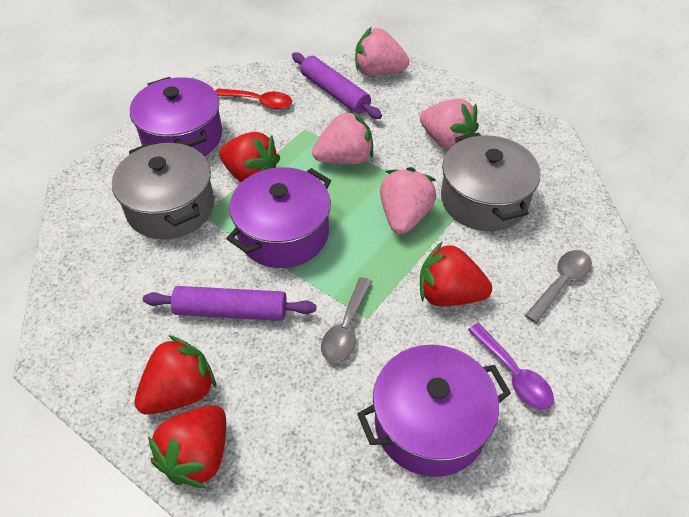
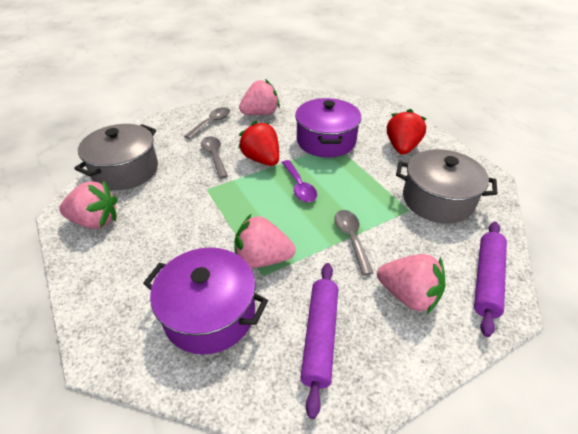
grey spoon: [321,277,372,363] [525,250,592,323] = 2 -> [184,107,230,139] [201,136,228,179] [334,210,373,275] = 3
purple pot: [130,77,222,156] [226,167,331,268] [357,345,511,477] = 3 -> [143,247,268,355] [295,98,361,158] = 2
red spoon: [216,88,292,109] = 1 -> none = 0
red strawberry: [134,335,216,415] [148,405,226,488] [219,132,280,182] [420,241,492,306] = 4 -> [238,121,279,166] [387,109,427,155] = 2

